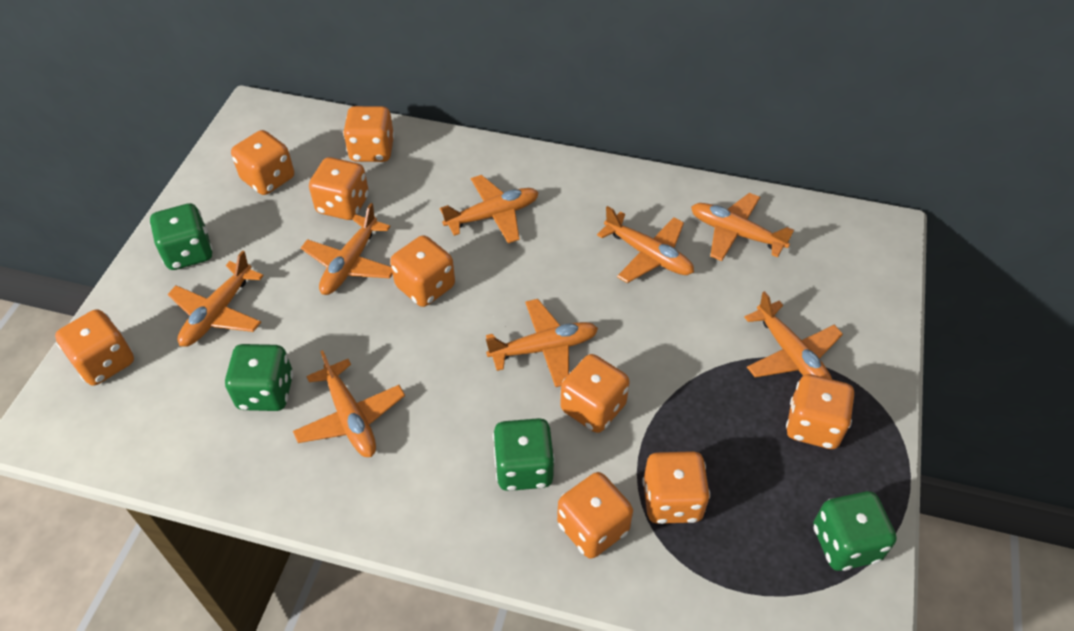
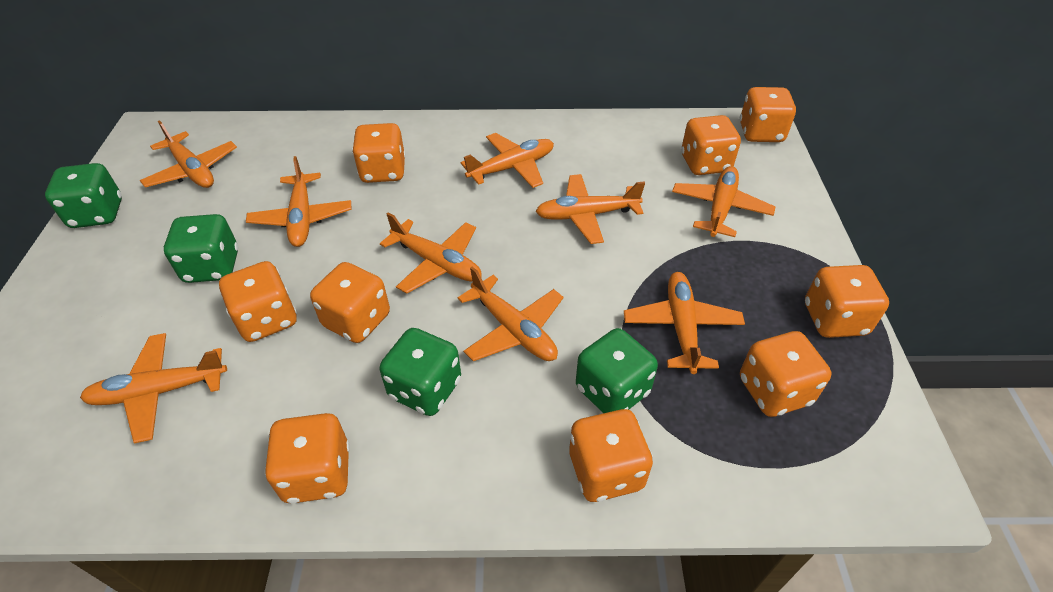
orange plane: [168,250,264,347] [293,350,405,457] [301,203,393,295] [440,175,539,243] [486,299,598,387] [597,206,694,283] [691,193,794,261] [744,291,843,379] = 8 -> [80,333,227,444] [140,120,237,188] [246,156,351,247] [380,212,482,294] [458,266,564,361] [461,133,554,188] [535,174,645,244] [624,272,745,374] [672,166,775,237] = 9

